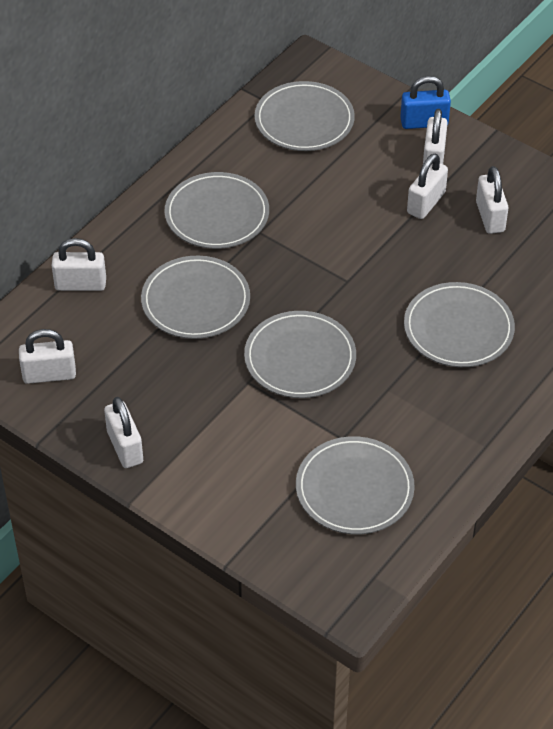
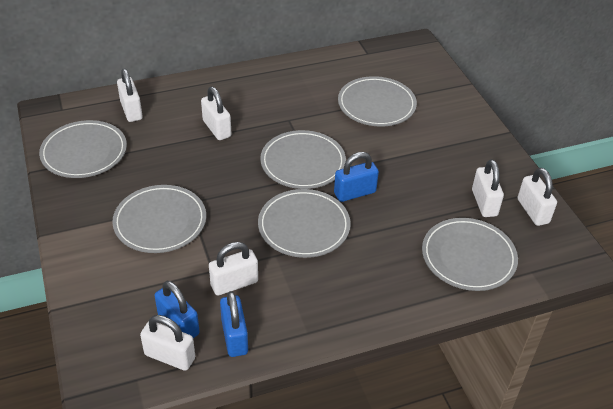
blue padlock: [400,76,451,129] = 1 -> [155,281,200,338] [220,291,248,357] [334,152,379,202] = 3

